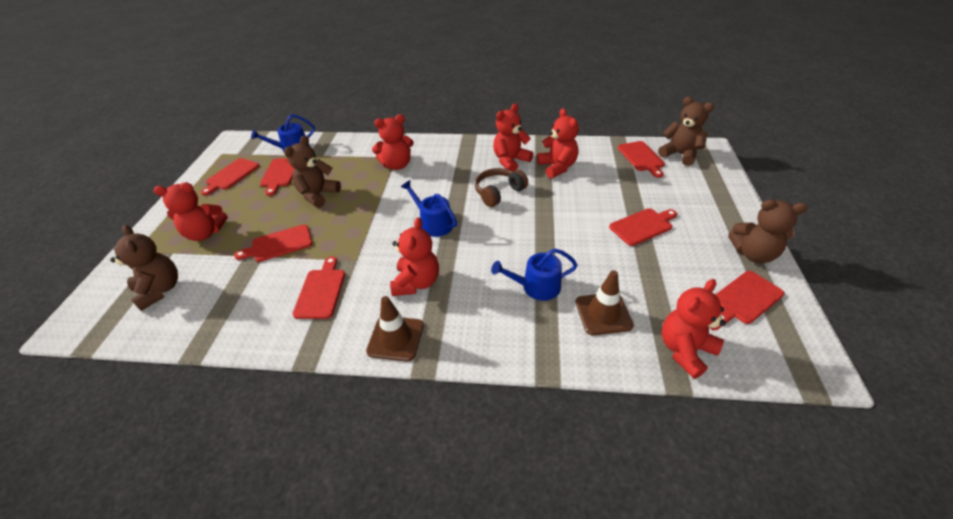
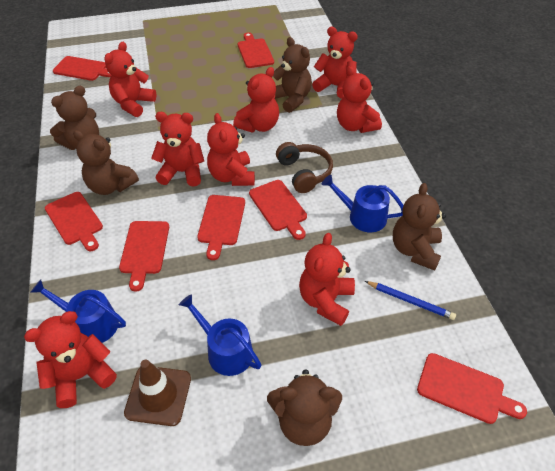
blue pencil: none = 0 -> [365,281,456,320] = 1
brown teddy bear: [110,225,178,311] [284,135,341,208] [658,97,714,166] [728,200,808,263] = 4 -> [50,86,99,150] [73,130,139,195] [267,369,342,446] [273,37,312,113] [393,183,446,271] = 5
brown traffic cone: [366,296,424,362] [575,270,634,335] = 2 -> [124,360,191,426] = 1
red teddy bear: [154,182,228,241] [372,114,414,170] [390,217,439,296] [493,103,534,172] [537,108,579,178] [661,279,726,379] = 6 -> [24,311,117,408] [104,42,157,117] [151,112,204,187] [207,113,255,186] [233,67,279,133] [299,233,355,326] [312,27,358,98] [337,66,382,133] = 8

